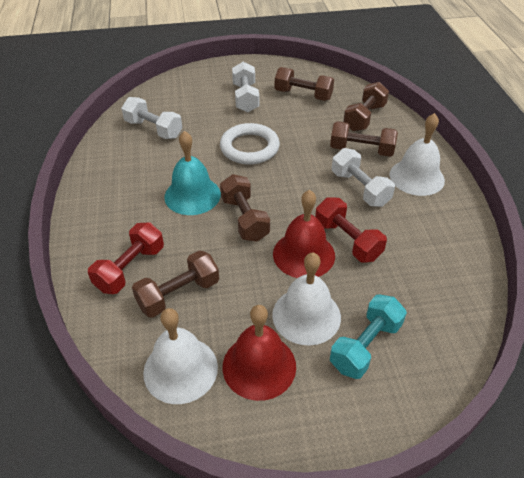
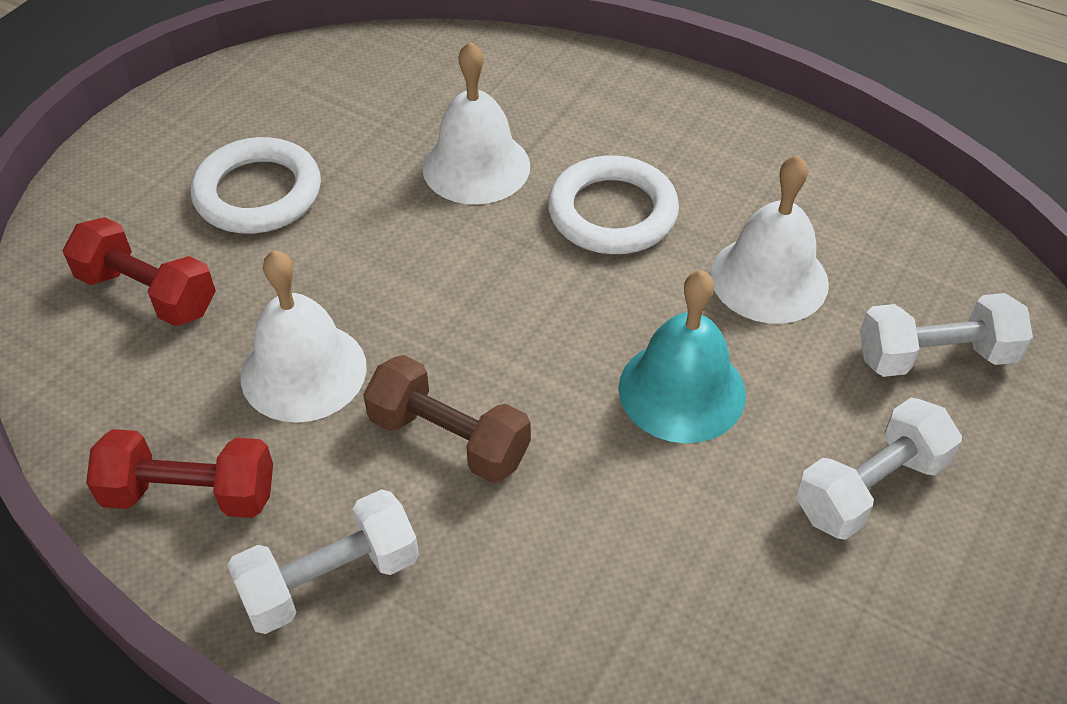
brown dumbbell: [132,251,219,318] [220,174,270,242] [275,67,334,101] [330,121,398,157] [343,82,389,131] = 5 -> [363,355,531,483] = 1
red bell: [223,305,296,401] [273,190,335,278] = 2 -> none = 0
turquoise dumbbell: [330,295,407,379] = 1 -> none = 0
white ring: [220,123,280,165] = 1 -> [191,137,321,234] [548,155,679,254] = 2

